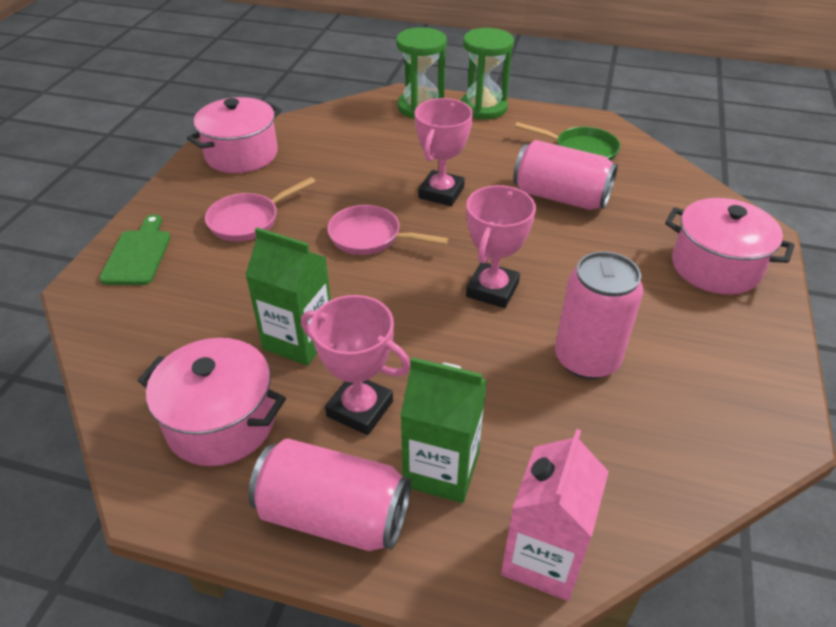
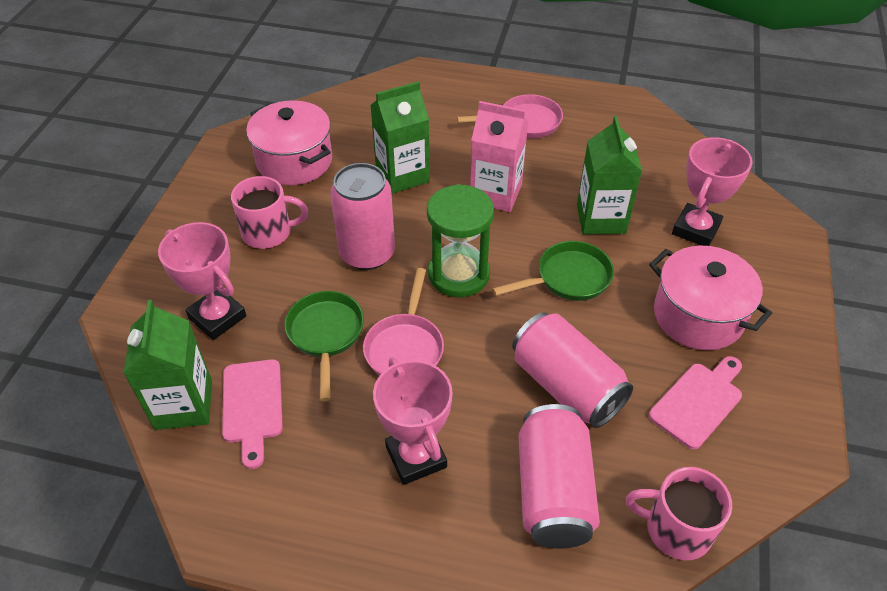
green carton: [245,227,331,366] [400,357,487,503] = 2 -> [123,300,212,430] [370,81,430,194] [577,116,642,234] = 3
green cutting board: [99,214,171,285] = 1 -> none = 0
green hourglass: [396,27,447,119] [461,28,514,119] = 2 -> [427,184,494,297] = 1
green pan: [515,122,620,161] = 1 -> [285,291,364,401] [492,241,614,301] = 2
pink cutting board: none = 0 -> [222,359,283,469] [649,356,742,449] = 2
pink mug: none = 0 -> [231,176,308,249] [626,467,732,560] = 2
pink pot: [138,338,286,466] [187,97,282,173] [665,198,795,295] = 3 -> [246,100,332,185] [649,245,772,350] = 2

